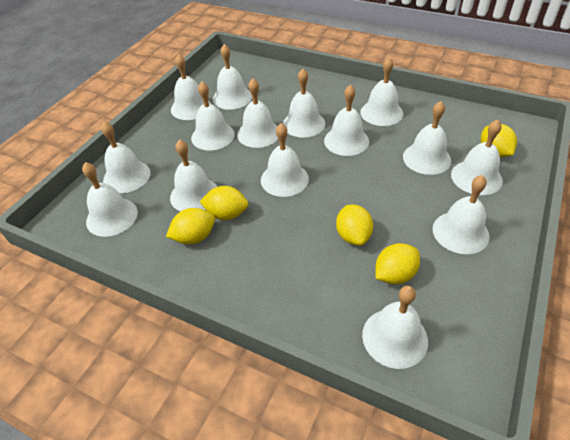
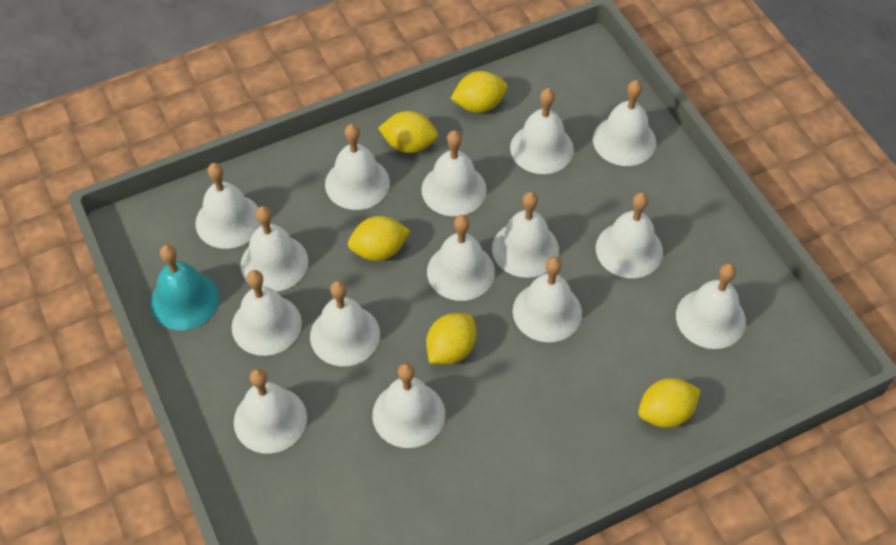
turquoise bell: none = 0 -> [150,245,220,330] = 1

